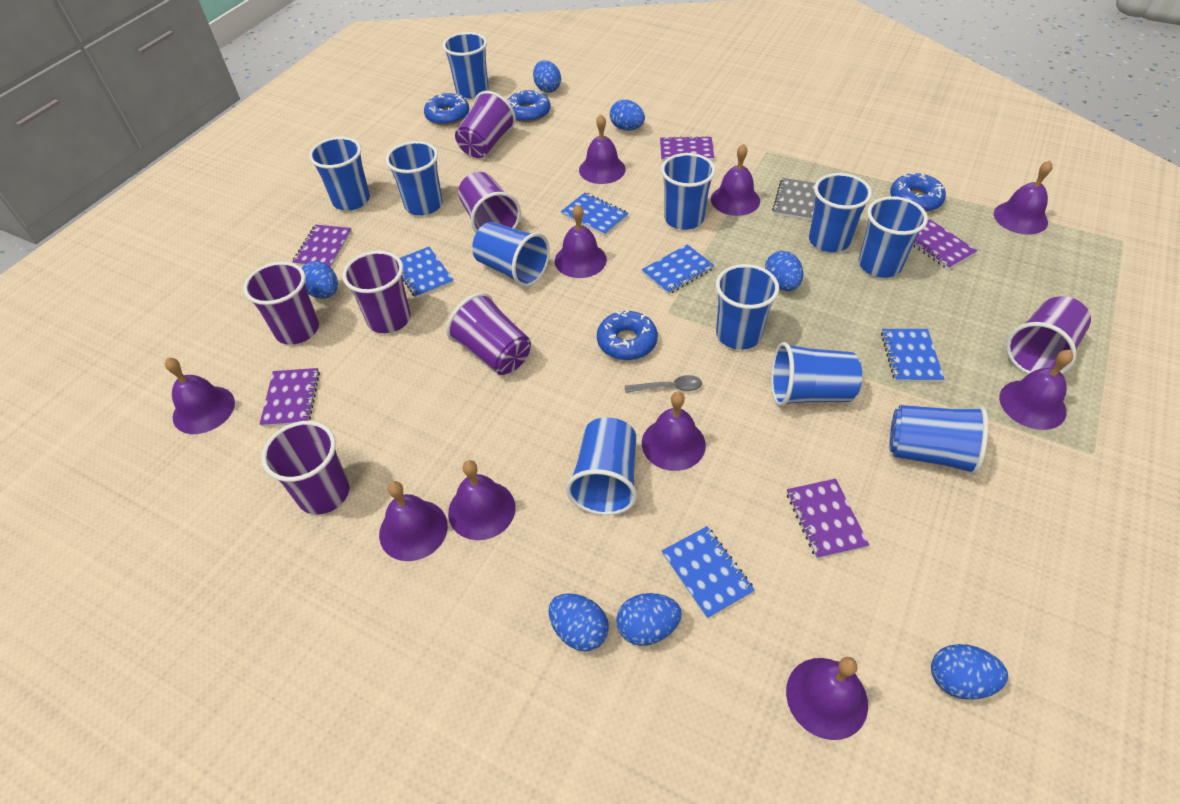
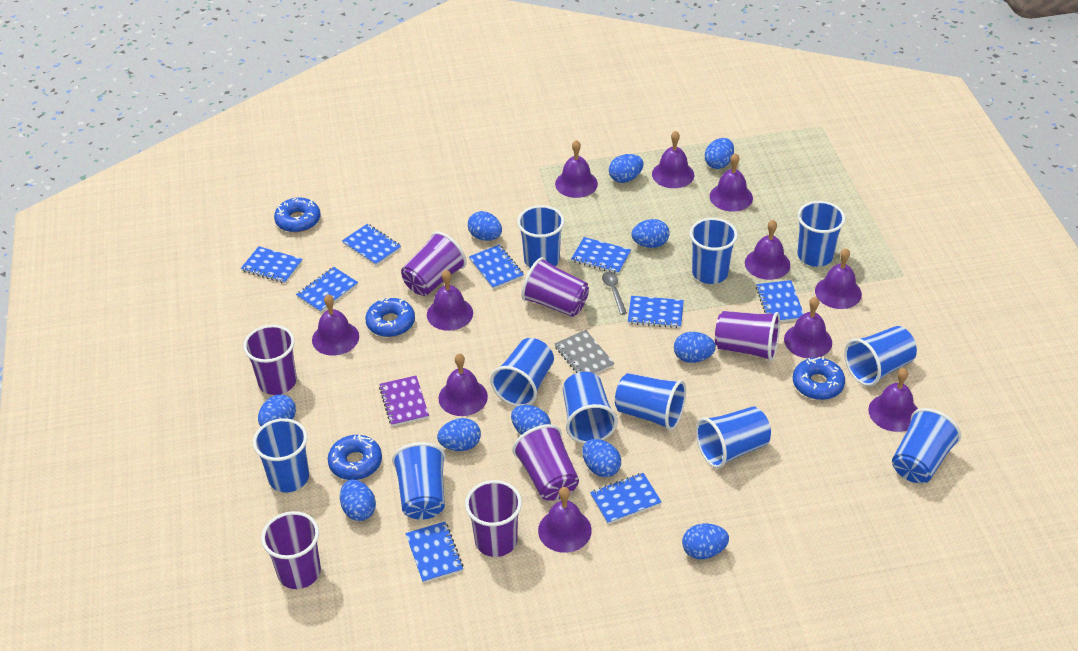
blue egg: [302,261,338,299] [533,60,561,93] [548,593,609,652] [610,100,645,131] [616,593,682,646] [765,251,803,291] [931,644,1008,700] = 7 -> [258,394,296,426] [340,480,376,521] [437,418,481,451] [468,211,502,241] [511,405,551,435] [582,439,621,477] [609,154,644,183] [631,219,670,248] [674,332,716,363] [682,524,729,559] [705,138,734,169] = 11
blue notebook: [400,247,454,298] [561,193,629,236] [642,244,715,295] [662,526,755,619] [881,329,944,382] = 5 -> [241,246,303,284] [296,267,358,312] [342,224,401,266] [406,522,463,583] [469,245,524,289] [571,237,631,274] [590,473,662,524] [628,296,684,328] [756,280,804,322] = 9
purple bell: [165,358,235,434] [379,481,448,561] [448,460,515,540] [555,204,607,278] [579,115,626,184] [642,391,706,471] [711,144,760,216] [786,657,868,740] [994,160,1053,235] [999,350,1073,430] = 10 -> [312,294,359,356] [427,270,473,331] [438,353,488,416] [538,487,592,553] [555,140,598,198] [652,131,694,188] [710,153,753,212] [745,220,790,280] [784,297,832,358] [815,248,862,309] [868,368,918,432] = 11
purple notebook: [260,368,320,427] [293,225,352,268] [660,136,714,161] [787,479,869,559] [913,219,977,270] = 5 -> [379,376,429,426] = 1

